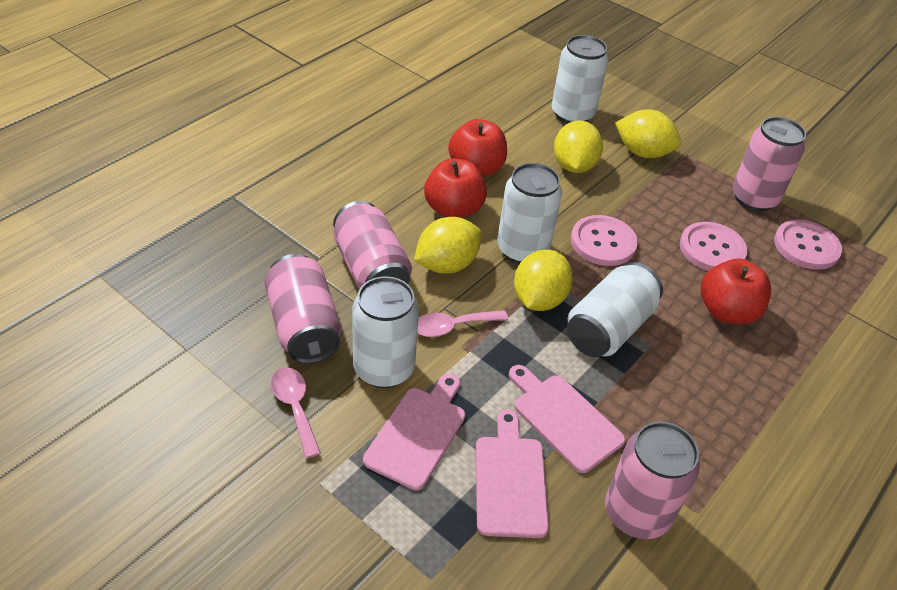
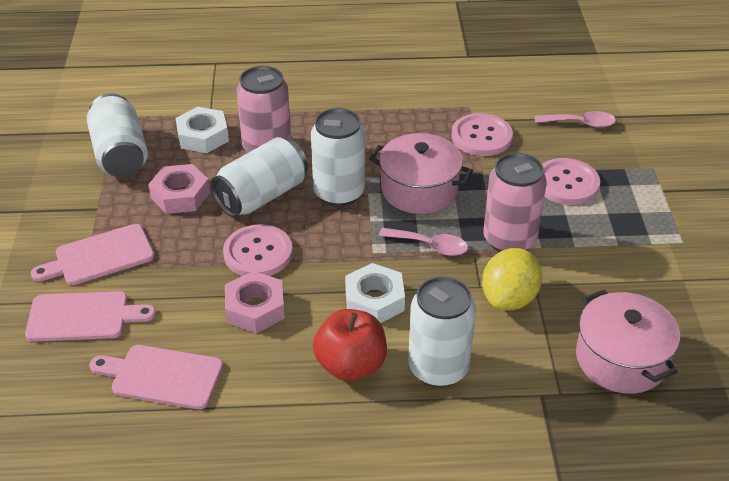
pink can: [264,254,341,364] [333,201,412,290] [605,421,700,539] [732,117,806,212] = 4 -> [237,66,291,153] [483,153,546,252] = 2
pink nut: none = 0 -> [148,164,210,214] [225,271,285,333] = 2
pink pot: none = 0 -> [369,133,473,214] [576,290,680,394] = 2
red apple: [424,159,487,218] [448,119,507,177] [701,259,771,324] = 3 -> [313,309,387,381] = 1
white nut: none = 0 -> [176,107,229,153] [345,263,405,323] = 2
yellow lemon: [414,217,482,273] [514,249,573,311] [554,121,603,173] [615,109,681,158] = 4 -> [482,248,542,310] = 1

